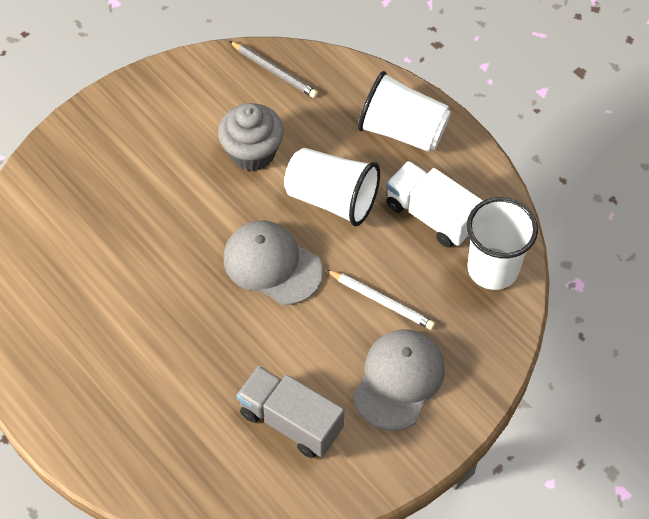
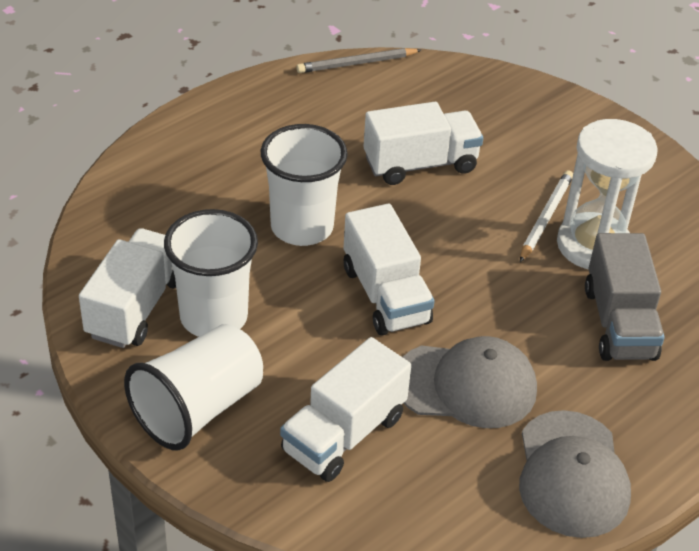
grey cupcake: [218,103,284,171] = 1 -> none = 0
white hourglass: none = 0 -> [557,119,658,269] = 1
white truck: [386,161,483,247] = 1 -> [79,228,176,348] [280,337,411,482] [344,204,434,335] [363,102,483,185] = 4

